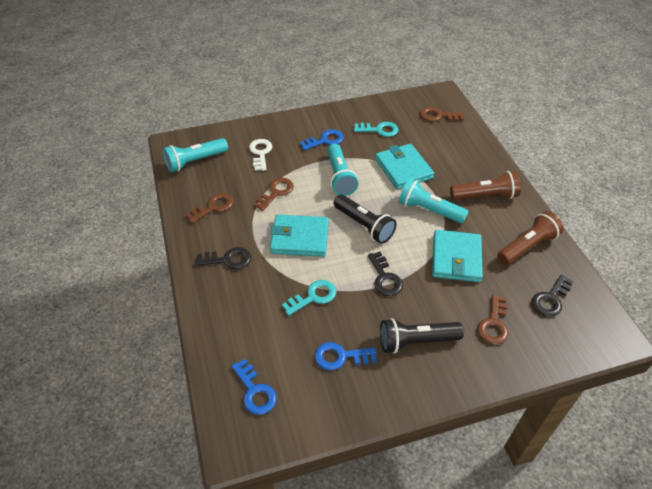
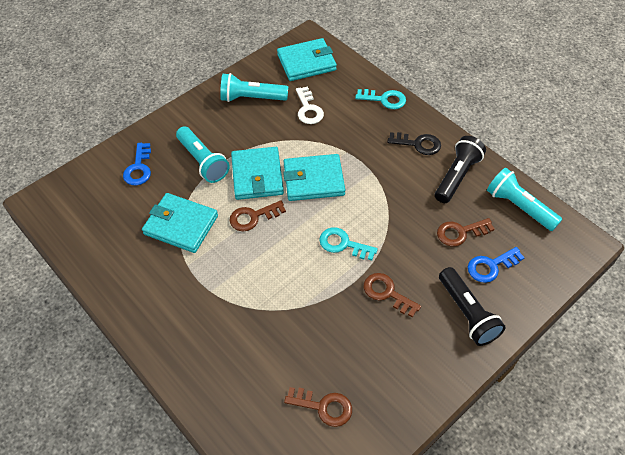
black key: [196,247,251,269] [368,252,403,296] [532,274,574,317] = 3 -> [387,132,441,155] = 1
blue key: [231,359,277,415] [300,129,344,150] [315,342,377,370] = 3 -> [123,143,151,185] [468,247,525,283] = 2
brown flashlight: [450,171,521,200] [497,211,563,265] = 2 -> none = 0
turquoise wallet: [270,214,329,257] [375,144,434,189] [432,230,483,282] = 3 -> [142,193,218,253] [231,147,284,200] [277,38,337,81] [283,154,345,201] = 4

